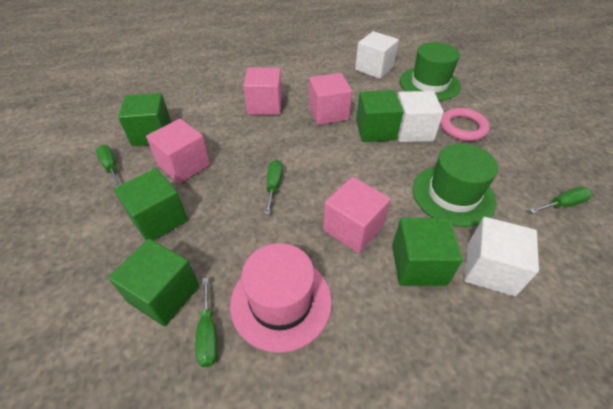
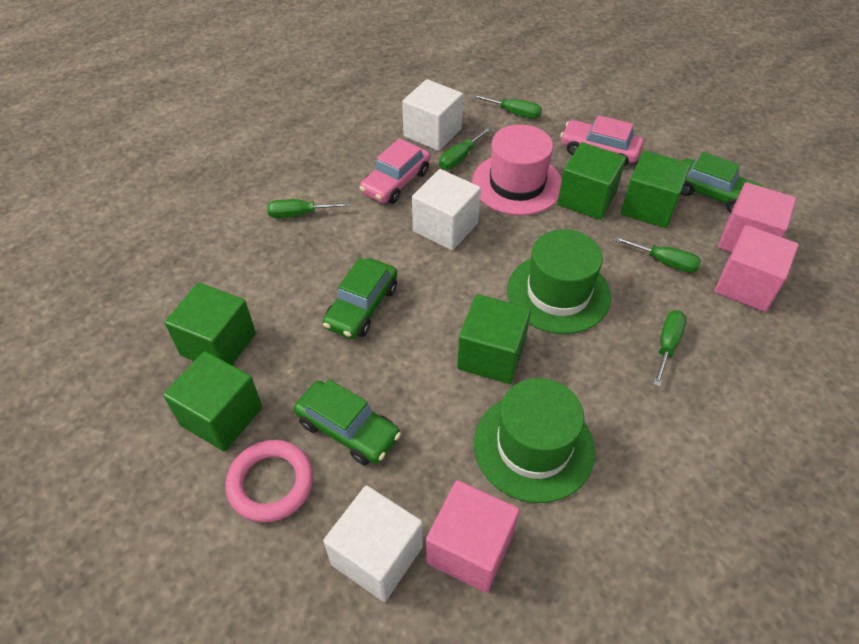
green car: none = 0 -> [294,379,401,465] [323,258,397,339] [681,152,762,213] = 3
green screwdriver: [96,145,120,187] [196,277,218,367] [264,160,283,215] [530,186,593,213] = 4 -> [267,199,350,218] [439,127,491,170] [473,94,542,119] [614,236,701,273] [653,310,686,387] = 5
pink car: none = 0 -> [359,138,430,204] [560,115,644,167] = 2
pink cube: [146,119,210,183] [243,67,282,115] [309,73,352,125] [323,177,391,254] = 4 -> [426,480,520,593] [714,225,799,312] [718,182,796,252] = 3

